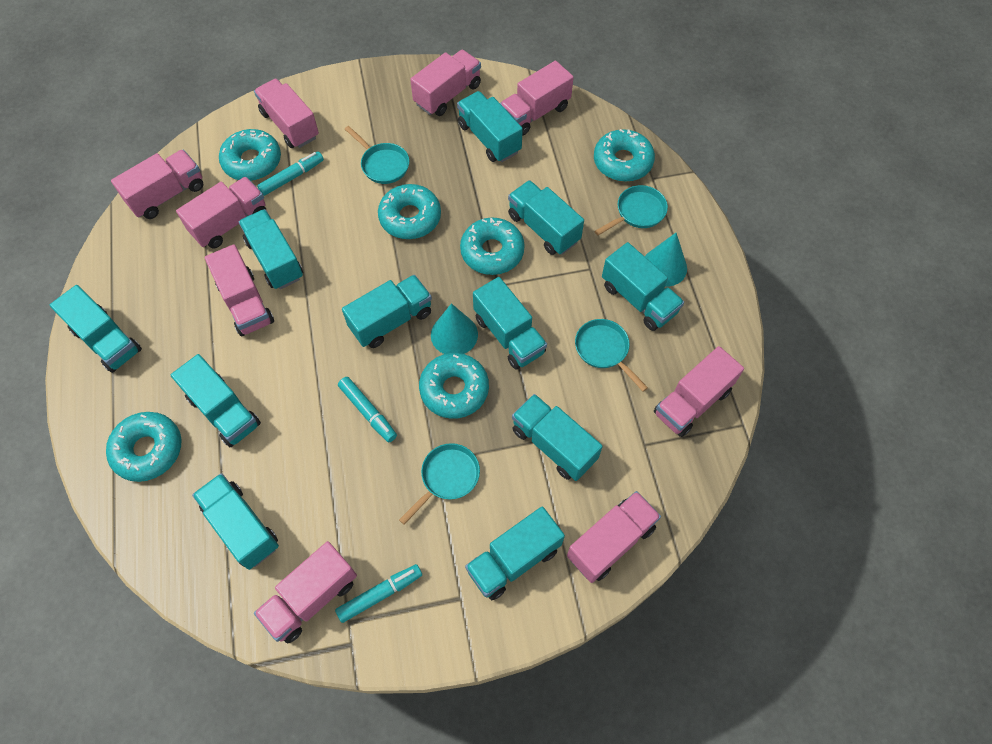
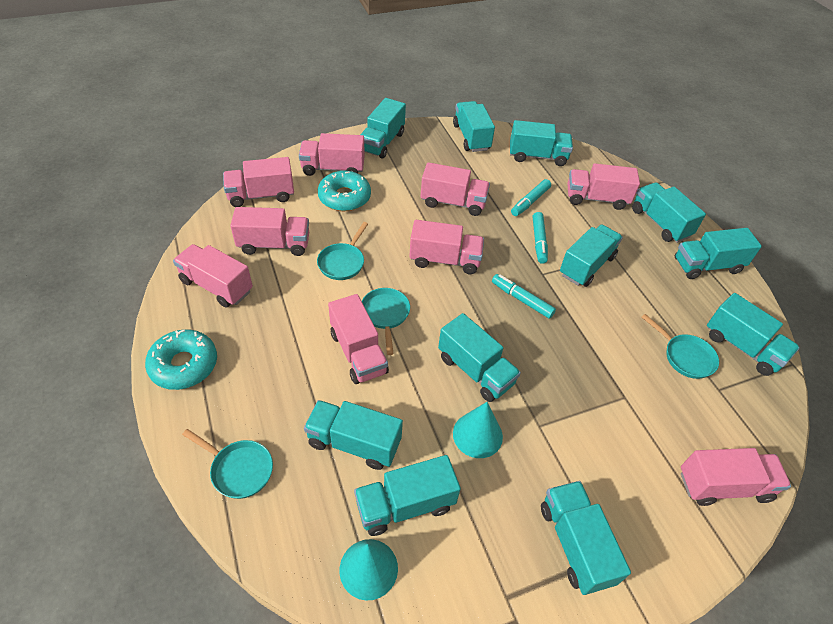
turquoise donut: [106,412,182,482] [219,129,281,181] [378,184,441,239] [419,353,489,419] [460,218,525,275] [594,129,655,182] = 6 -> [145,329,217,390] [318,171,371,211] = 2

